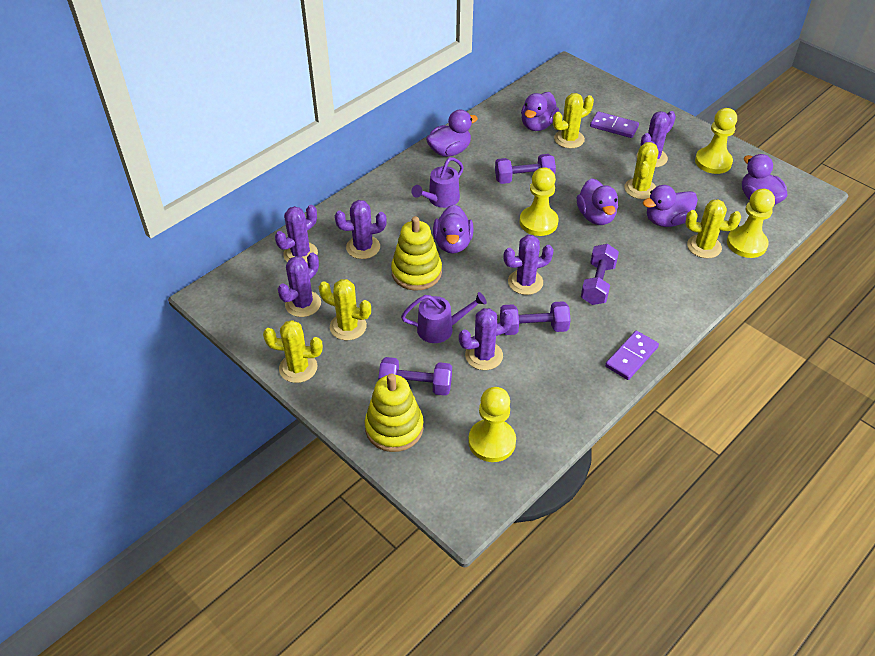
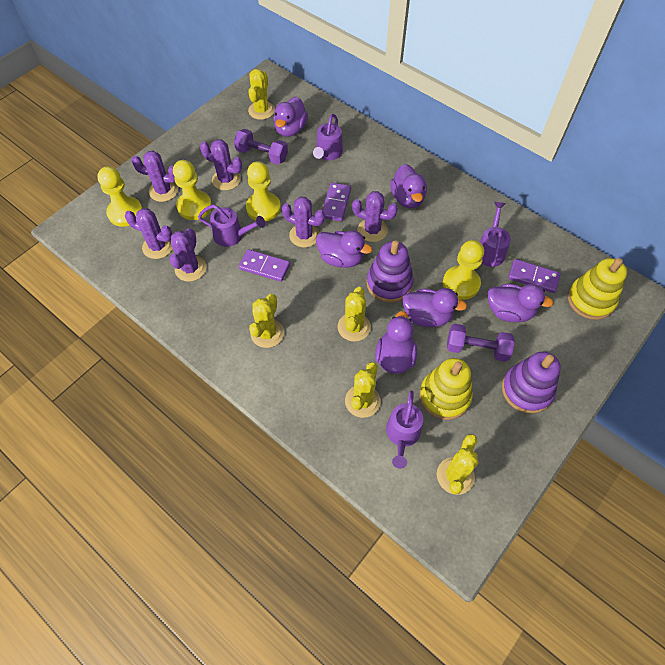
purple domino: [590,111,639,138] [605,331,659,380] = 2 -> [239,249,290,282] [322,182,351,221] [508,259,561,293] = 3
purple dumbbell: [378,357,452,396] [495,154,556,184] [500,301,571,335] [581,244,619,305] = 4 -> [234,129,288,165] [447,323,515,362] = 2
purple stacking toy: none = 0 -> [367,240,414,303] [502,352,561,414] = 2
purple watering can: [401,292,487,343] [411,157,464,208] = 2 -> [198,205,265,247] [313,114,343,160] [386,391,423,469] [480,202,511,267] = 4

